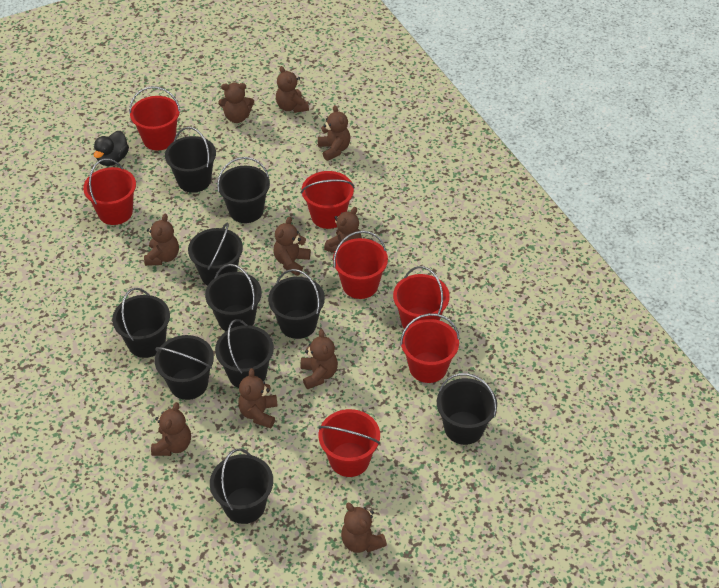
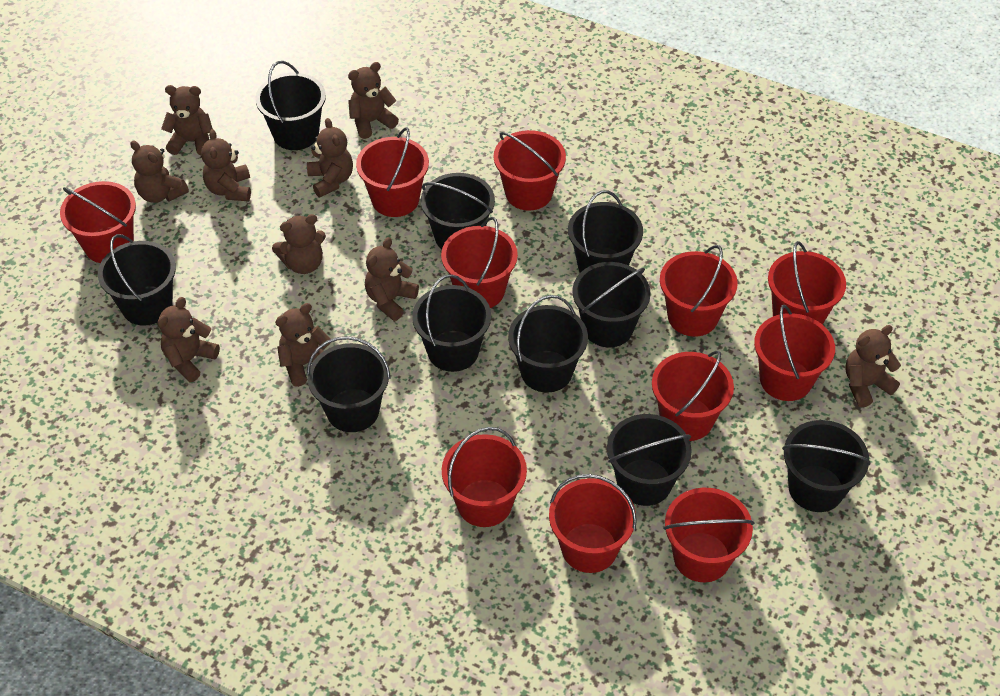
black duck: [94,131,129,166] = 1 -> none = 0
red bucket: [83,159,136,225] [129,86,181,150] [301,171,355,229] [318,409,380,477] [333,231,388,299] [393,266,450,329] [400,313,460,383] = 7 -> [60,181,136,263] [356,127,429,217] [441,217,518,308] [442,427,527,527] [494,130,566,211] [549,474,637,573] [652,350,734,441] [660,245,738,337] [663,488,754,582] [754,305,835,401] [768,241,846,325] = 11

